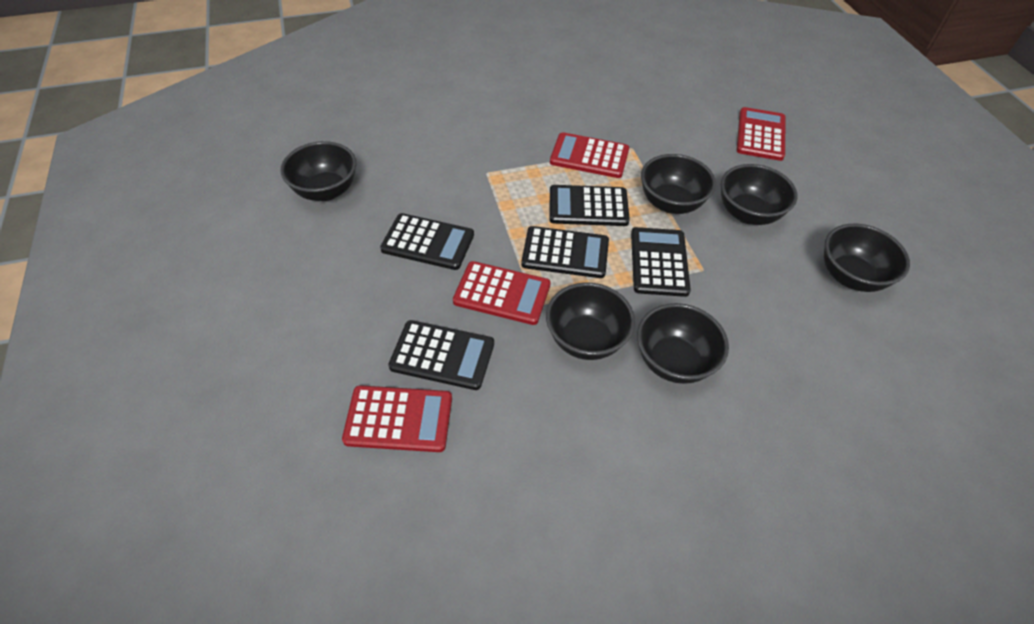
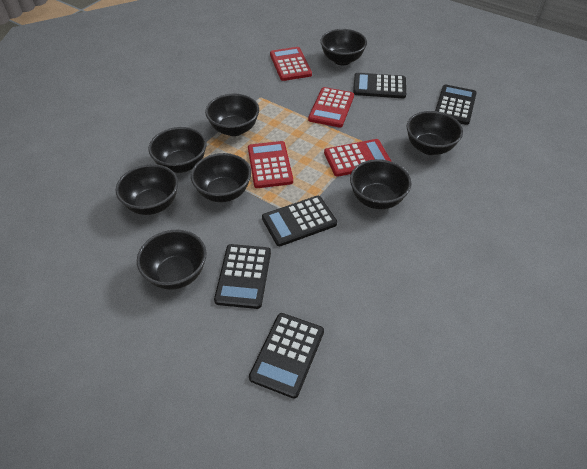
black bowl: [280,141,356,201] [546,282,635,360] [637,303,729,384] [641,154,716,214] [721,164,797,225] [824,224,910,292] = 6 -> [116,164,178,215] [137,230,206,290] [148,127,207,173] [191,153,251,202] [205,94,259,136] [320,29,367,65] [350,159,411,209] [407,111,463,155] = 8

